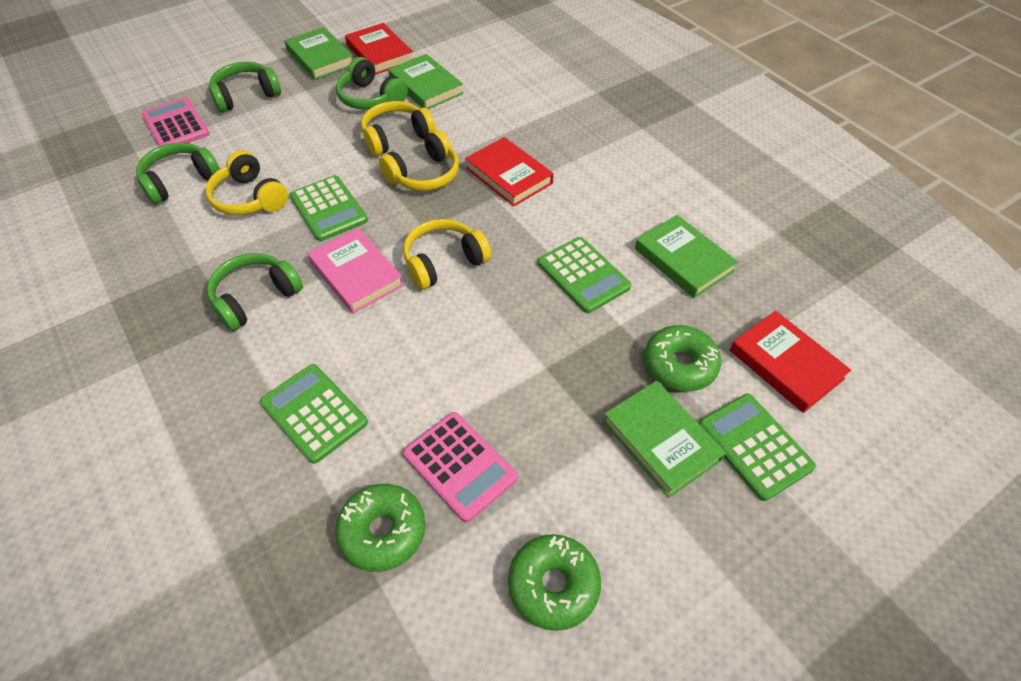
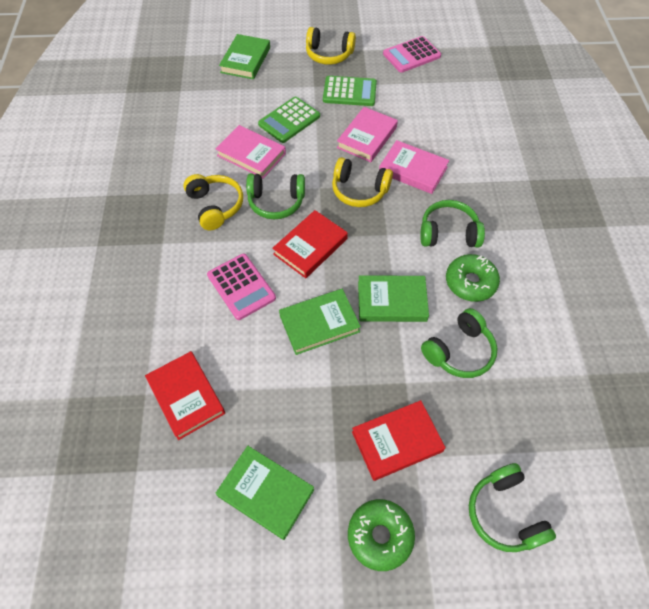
green calculator: [260,364,368,464] [289,175,368,241] [538,237,631,313] [699,394,816,501] = 4 -> [258,97,320,143] [323,76,377,106] = 2
green donut: [335,484,425,572] [508,534,601,631] [644,325,721,391] = 3 -> [348,499,415,571] [446,254,500,302] = 2
pink book: [308,228,404,314] = 1 -> [216,125,286,179] [337,107,398,162] [379,140,449,194] = 3
yellow headphones: [205,150,288,215] [361,101,436,156] [379,130,459,191] [403,219,491,290] = 4 -> [183,174,243,231] [306,27,356,65] [332,157,393,207] = 3

